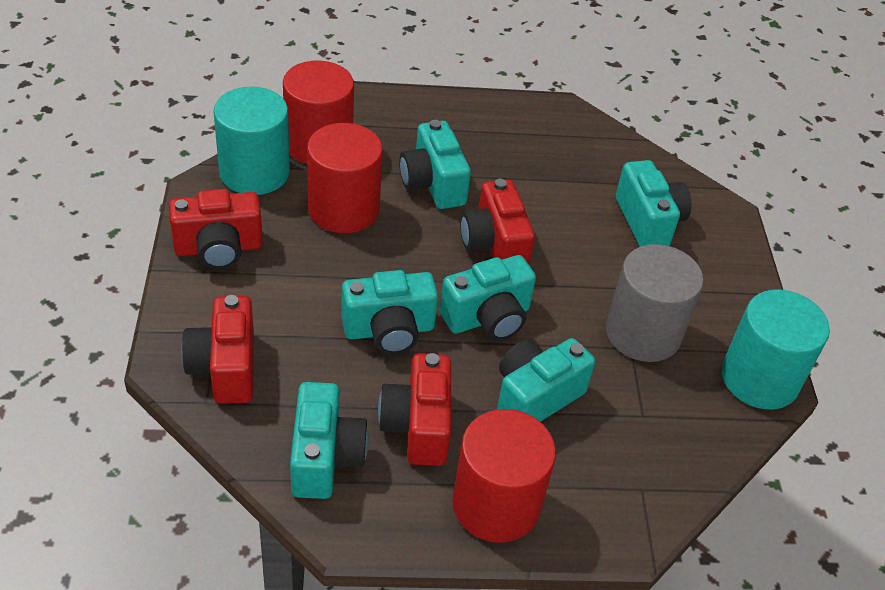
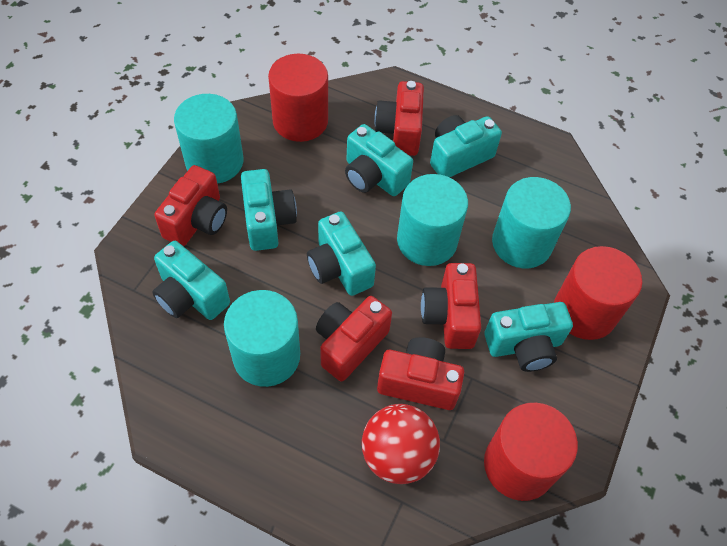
grey cylinder: [606,244,704,362] = 1 -> none = 0
red ball: none = 0 -> [362,404,440,484] = 1
red camera: [169,189,263,269] [181,295,254,404] [378,353,451,466] [460,179,535,264] = 4 -> [154,165,227,246] [316,296,392,381] [374,81,424,156] [377,337,464,410] [421,263,481,349] = 5
turquoise cylinder: [213,87,290,195] [722,290,830,410] = 2 -> [174,94,243,184] [224,290,300,387] [397,174,468,266] [492,177,571,269] = 4

